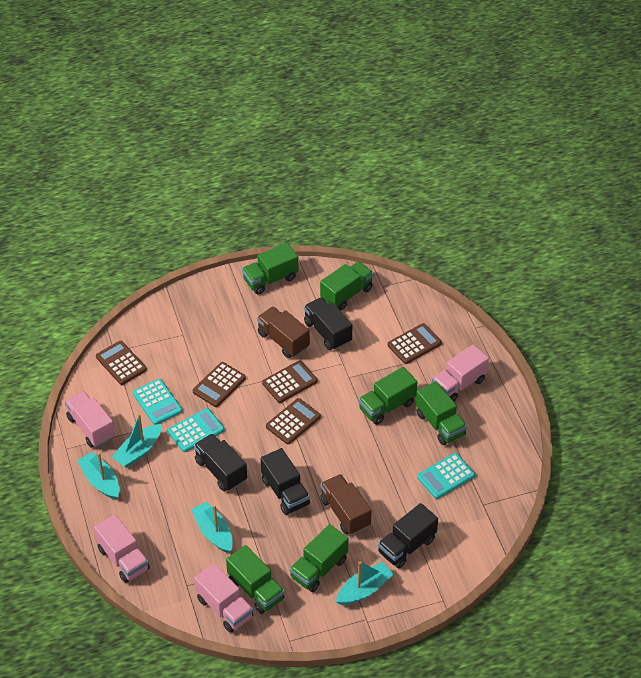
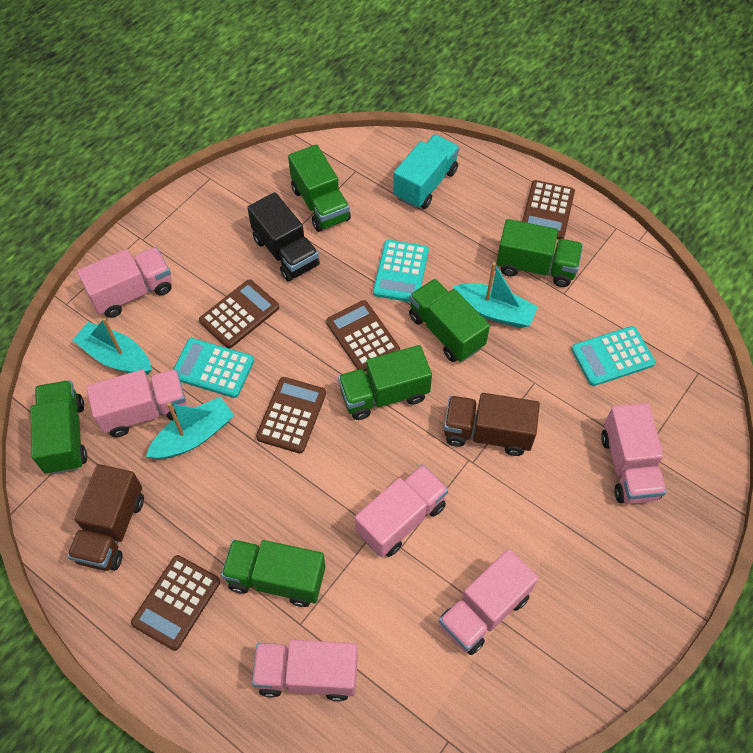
black truck: [194,433,247,491] [261,448,310,515] [304,297,352,350] [378,503,438,568] = 4 -> [247,192,320,281] = 1
pink truck: [65,391,115,448] [94,514,150,583] [194,563,253,633] [432,345,489,402] = 4 -> [77,247,172,318] [87,369,187,437] [252,640,358,701] [355,465,448,557] [439,549,539,655] [601,403,667,504] = 6
turquoise boat: [77,452,120,500] [112,414,162,467] [191,501,233,553] [336,562,394,605] = 4 -> [72,318,152,375] [146,397,234,459] [452,262,538,328] = 3
turquoise truck: none = 0 -> [393,134,460,209] = 1

